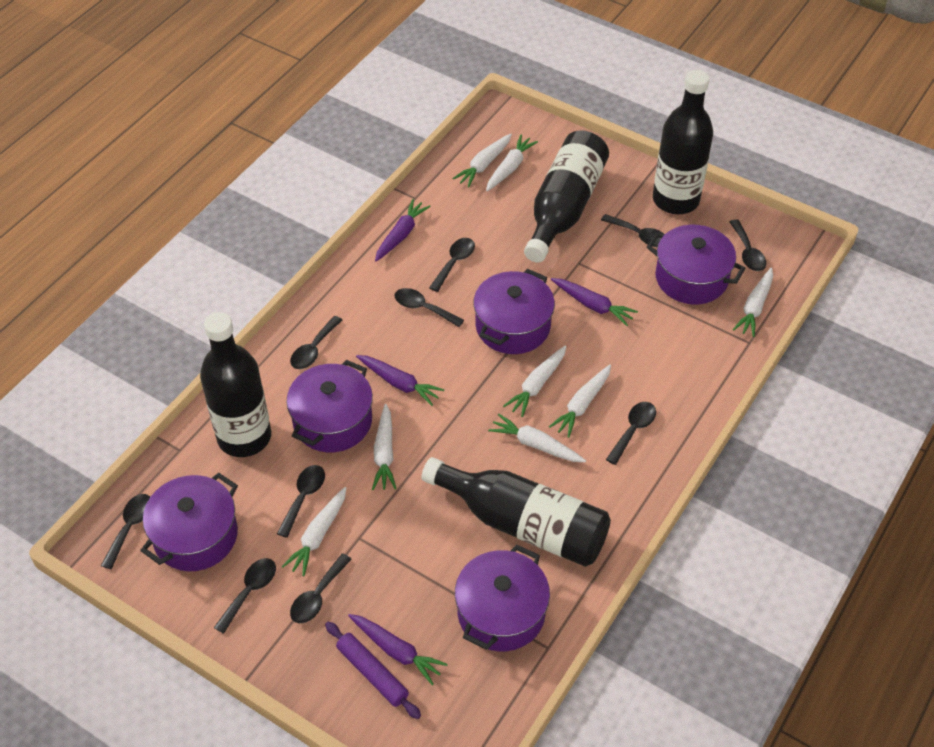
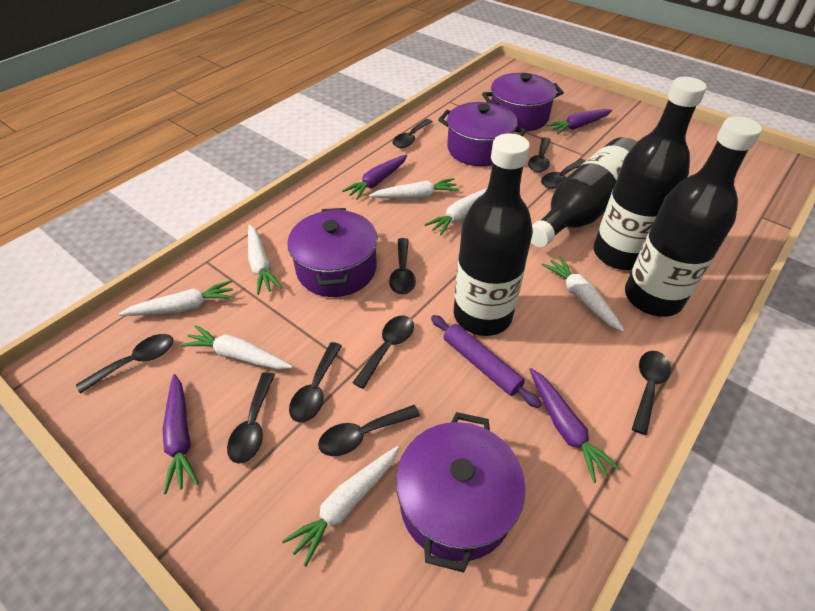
purple pot: [140,473,238,571] [286,360,373,452] [455,544,550,651] [473,269,555,354] [647,225,746,305] = 5 -> [288,208,378,297] [396,412,525,572] [438,102,526,166] [482,73,564,131] = 4
white carrot: [282,487,346,576] [372,404,397,490] [452,134,512,187] [486,135,538,191] [488,413,586,462] [503,346,566,417] [549,365,611,438] [733,267,773,337] = 8 -> [119,280,235,316] [180,325,293,370] [248,225,282,295] [282,446,399,567] [369,178,459,199] [425,188,487,235] [542,256,625,332] = 7

